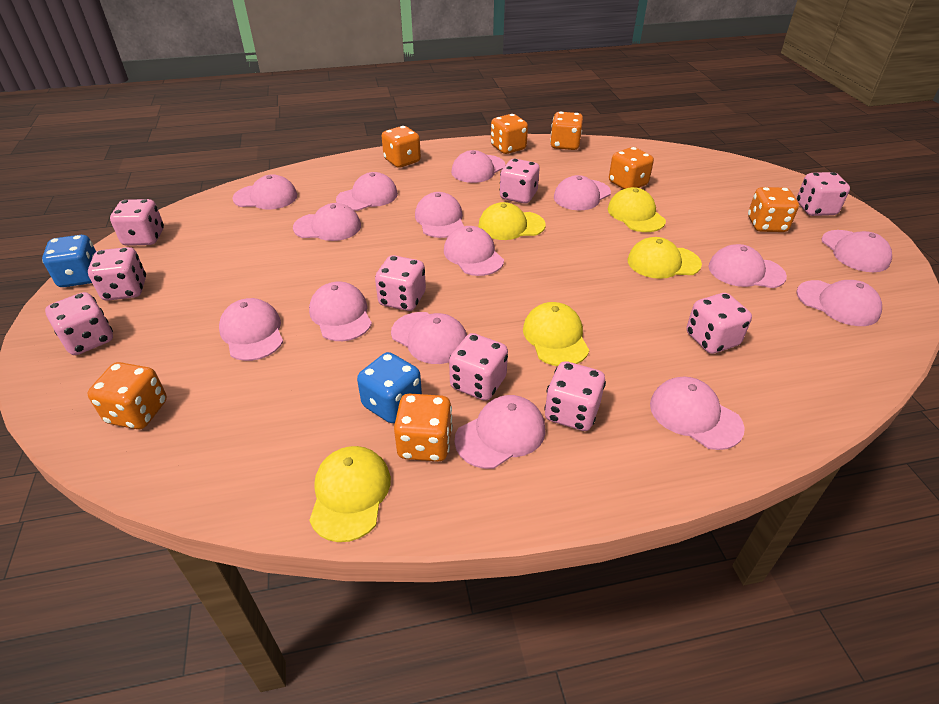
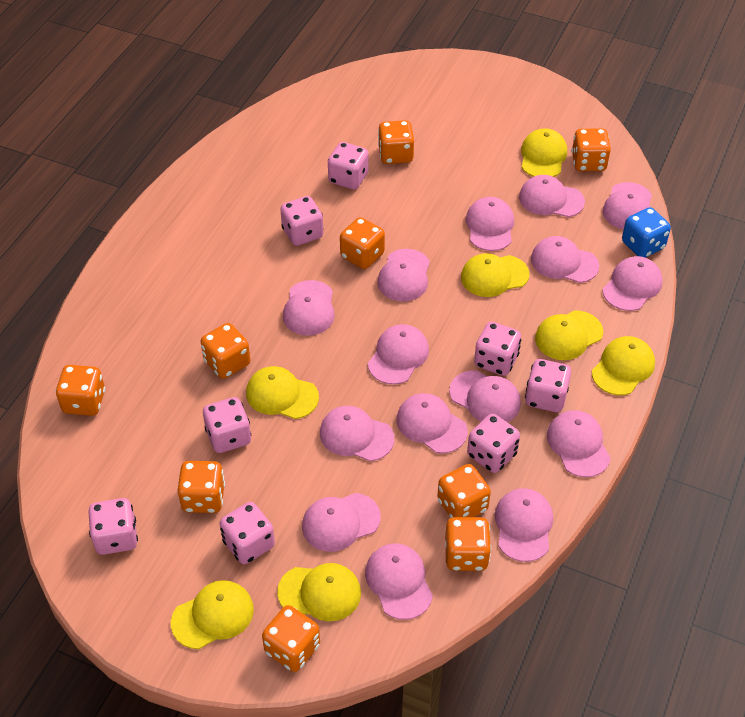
blue dice: [42,235,96,287] [357,352,422,423] = 2 -> [622,207,671,258] = 1
orange dice: [88,362,167,429] [381,126,421,168] [394,393,453,462] [491,114,528,154] [550,111,583,150] [609,147,654,189] [748,187,799,232] = 7 -> [56,365,105,416] [177,461,225,513] [201,323,250,379] [262,605,320,672] [340,217,385,269] [378,120,414,164] [437,464,491,518] [445,517,491,571] [572,128,611,171] = 9
pink dice: [45,292,113,355] [88,247,146,301] [110,199,164,246] [375,255,426,311] [449,333,508,401] [499,159,540,204] [544,361,606,431] [686,293,752,354] [797,172,850,216] = 9 -> [88,498,138,555] [203,397,251,453] [220,502,275,564] [280,196,323,246] [328,142,369,190] [467,414,520,473] [474,322,521,376] [525,359,571,412] = 8
yellow cap: [309,446,391,542] [479,202,546,240] [523,302,589,366] [608,187,666,232] [628,237,702,279] = 5 -> [171,580,254,649] [246,366,319,419] [277,563,361,621] [461,253,529,297] [521,128,567,177] [535,310,603,360] [592,336,655,395] = 7

